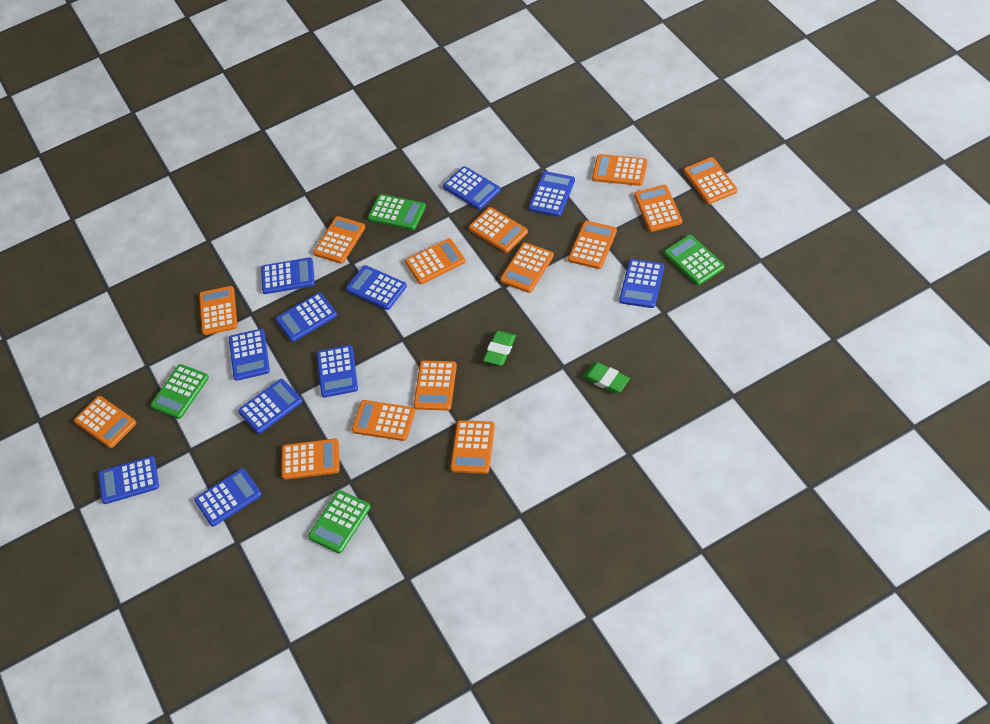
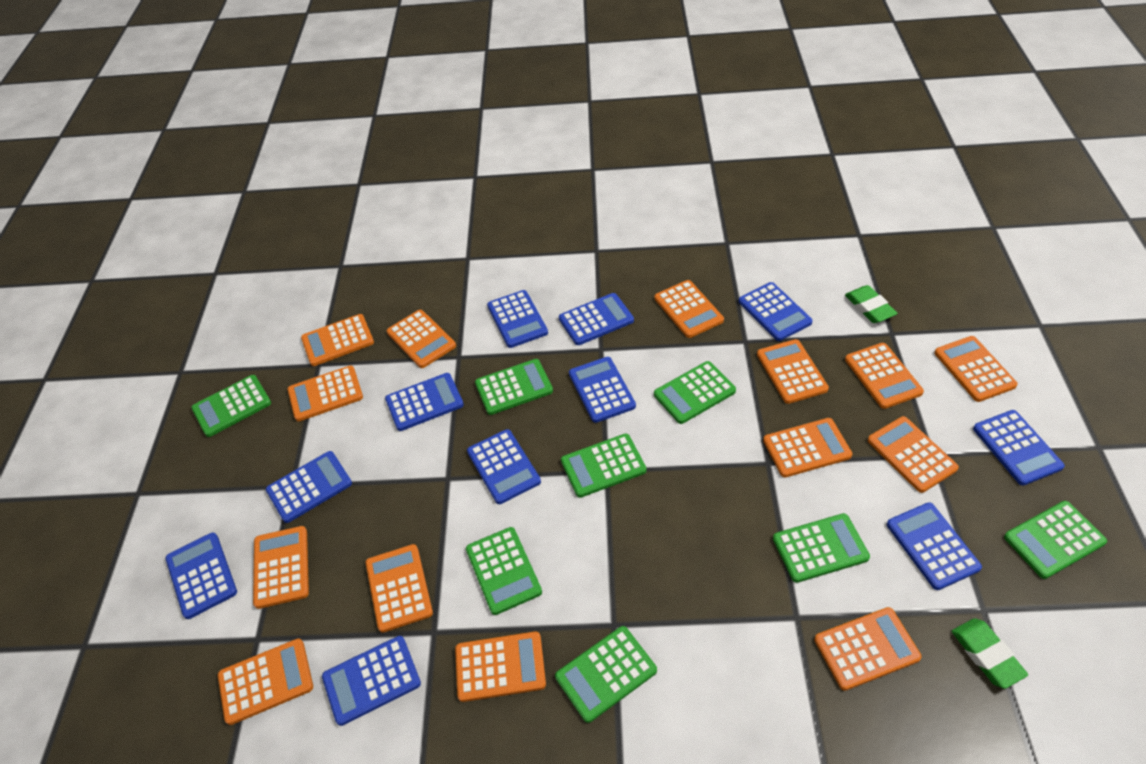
green calculator: [150,364,209,419] [308,490,371,553] [368,194,426,230] [664,235,724,285] = 4 -> [191,375,271,437] [466,527,542,615] [475,359,553,415] [555,626,657,723] [561,433,646,498] [654,361,736,424] [773,513,870,583] [1004,501,1107,579] = 8

